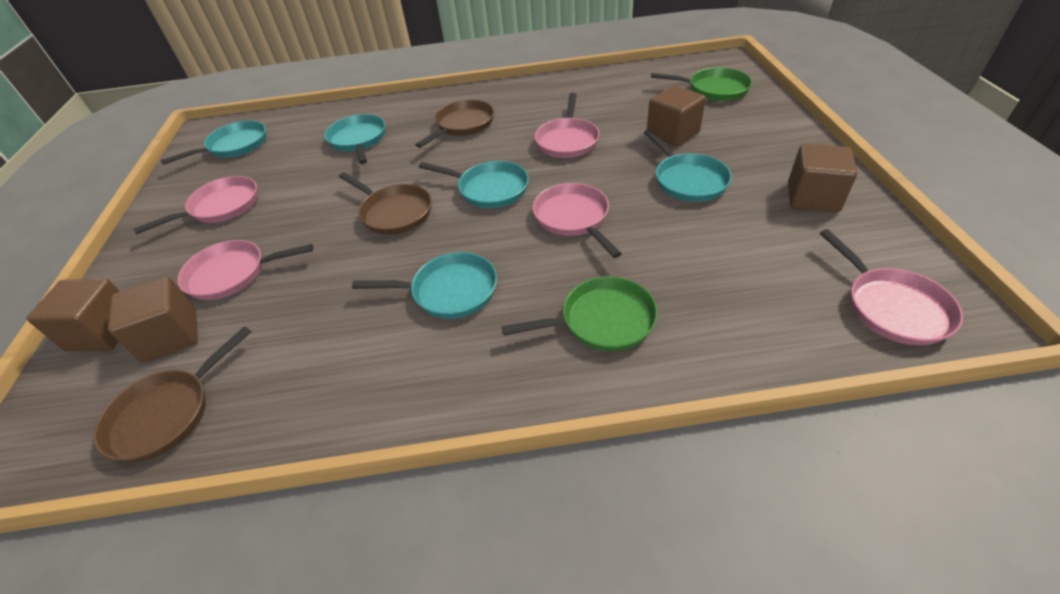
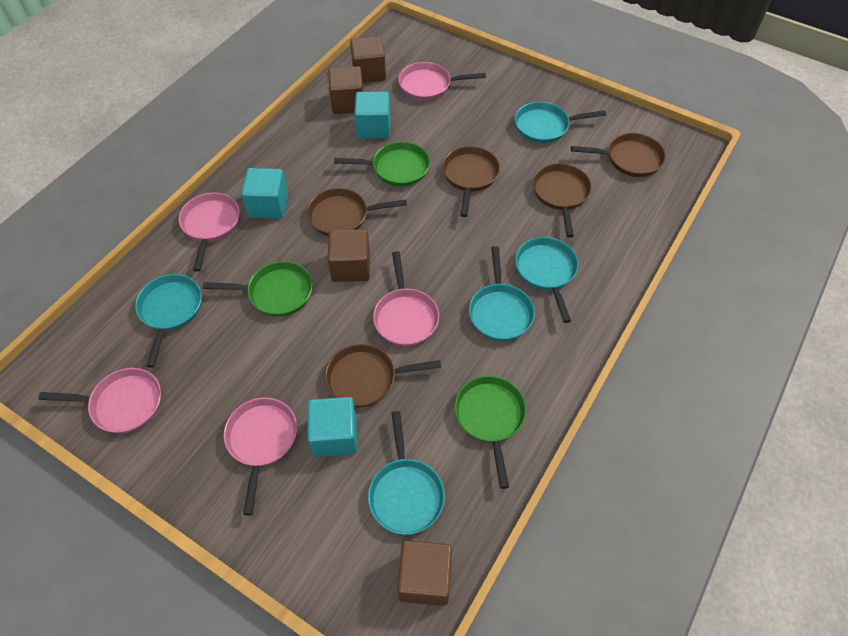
brown pan: [94,326,251,462] [339,172,432,235] [415,100,494,148] = 3 -> [307,188,407,236] [325,344,441,407] [442,146,500,217] [533,163,592,238] [571,133,666,177] = 5
green pan: [501,276,658,351] [651,67,752,101] = 2 -> [203,261,312,317] [334,141,430,186] [455,376,526,489] = 3
turquoise cube: none = 0 -> [241,168,288,219] [308,397,357,457] [354,92,390,139] = 3

